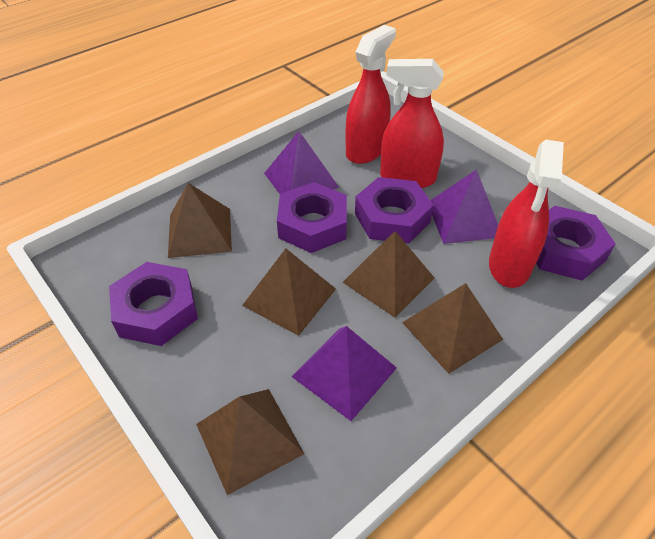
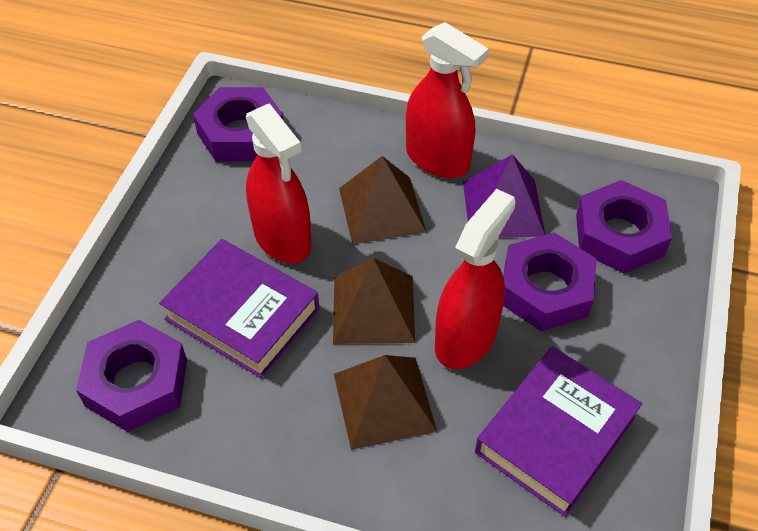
brown pyramid: [168,183,232,258] [196,389,304,495] [242,248,336,336] [343,231,435,318] [402,283,503,374] = 5 -> [333,258,415,344] [334,355,437,450] [339,156,426,244] = 3
purple book: none = 0 -> [159,239,319,378] [475,346,642,517] = 2
purple pyramid: [264,131,339,194] [292,326,397,421] [430,169,498,244] = 3 -> [463,154,545,238] = 1

